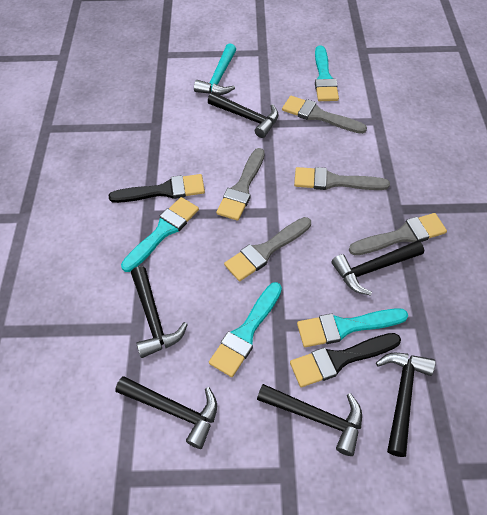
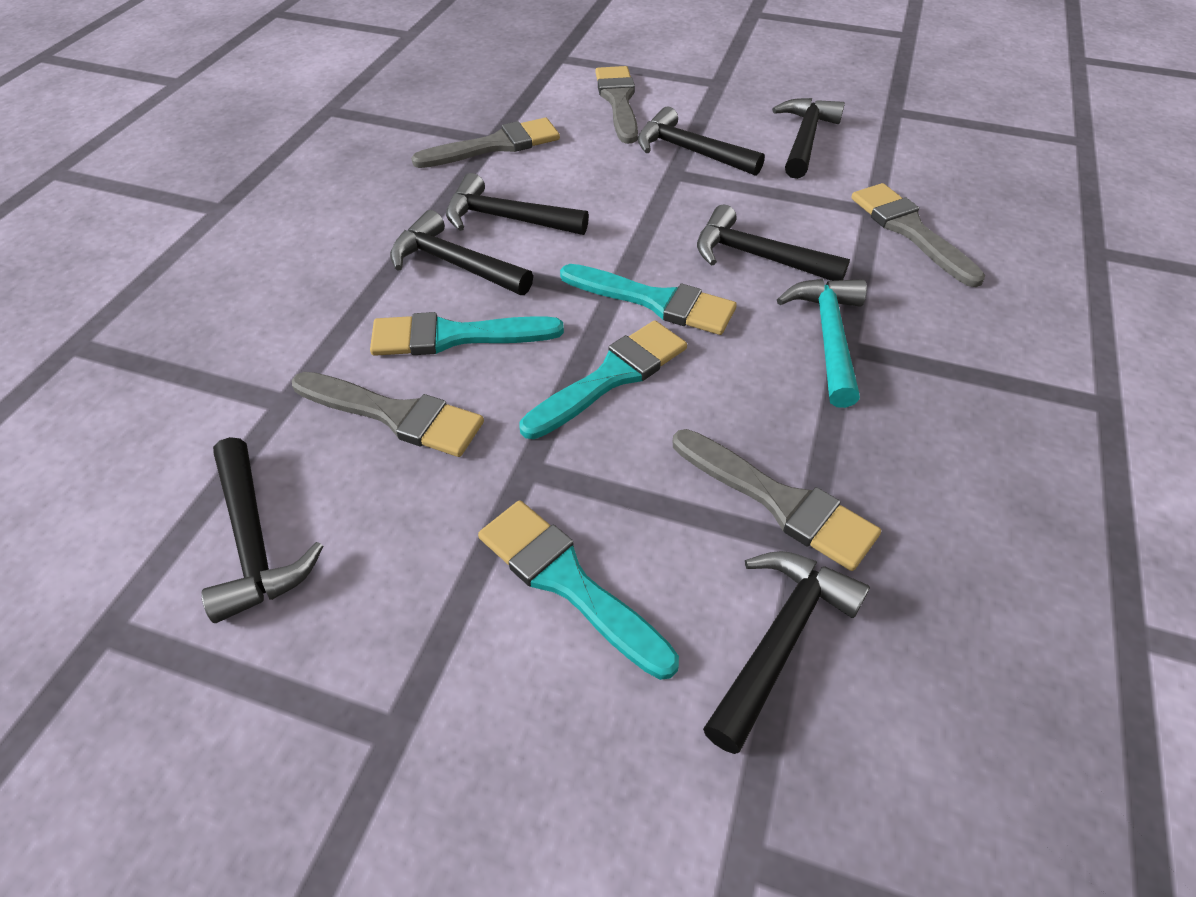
black brush: [109,174,205,203] [290,333,401,387] = 2 -> none = 0
black hammer: [115,376,217,449] [131,266,188,358] [208,92,279,138] [257,384,362,456] [331,240,424,296] [376,353,435,457] = 6 -> [201,437,324,623] [390,210,533,295] [446,173,589,235] [637,106,765,176] [697,205,850,281] [703,551,870,754] [772,98,845,179] = 7

